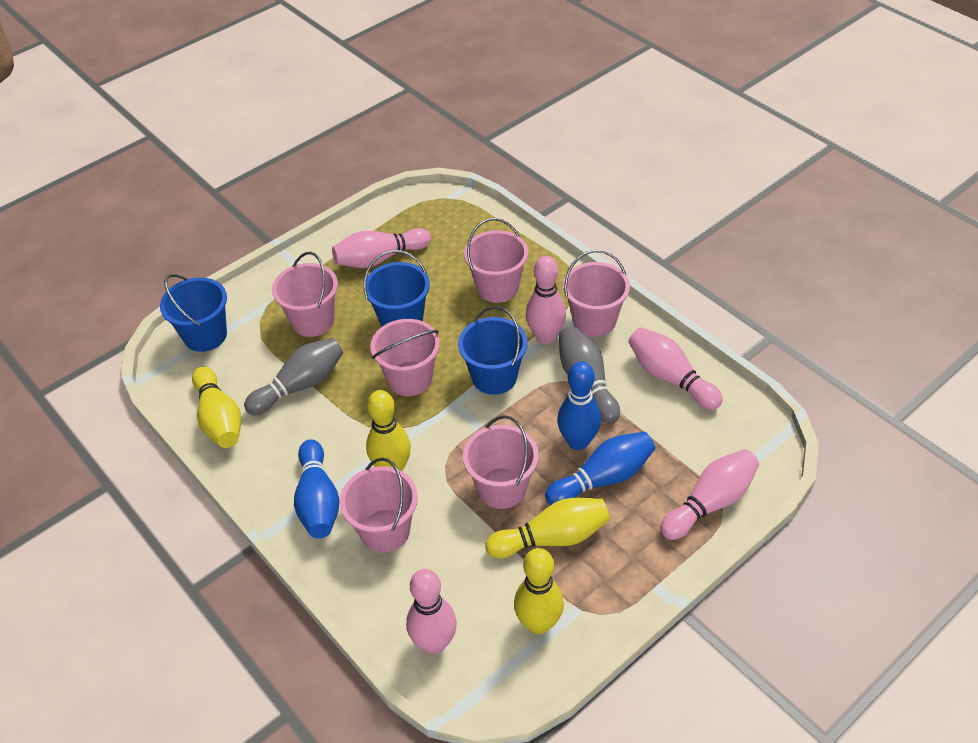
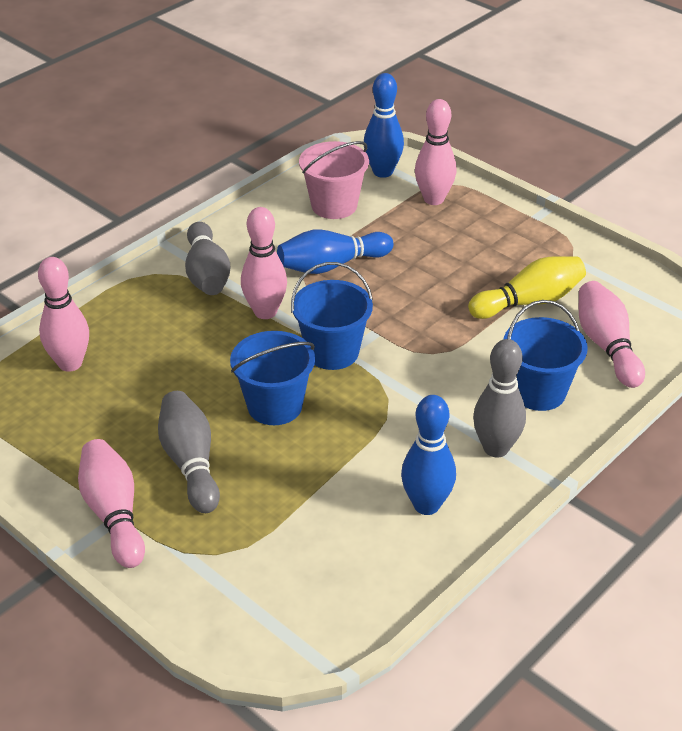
grey bowling pin: [244,337,343,416] [559,326,620,424] = 2 -> [158,391,220,513] [185,222,230,295] [473,339,526,457] = 3
pink bucket: [272,252,338,337] [340,458,418,553] [370,319,440,396] [463,415,539,509] [464,218,529,303] [563,250,630,337] = 6 -> [299,141,369,219] = 1
yellow bowling pin: [192,367,241,448] [366,390,411,471] [485,498,610,558] [514,548,564,634] = 4 -> [468,256,586,319] = 1

